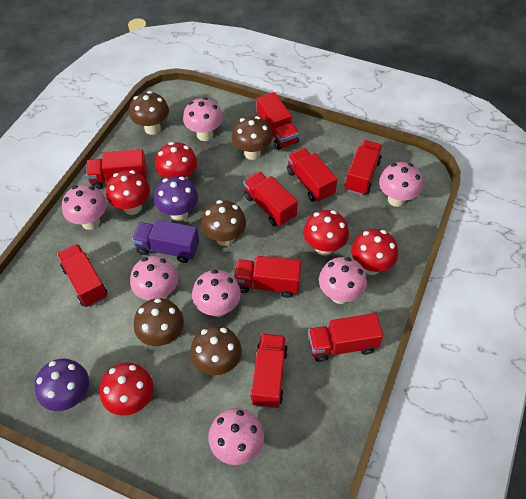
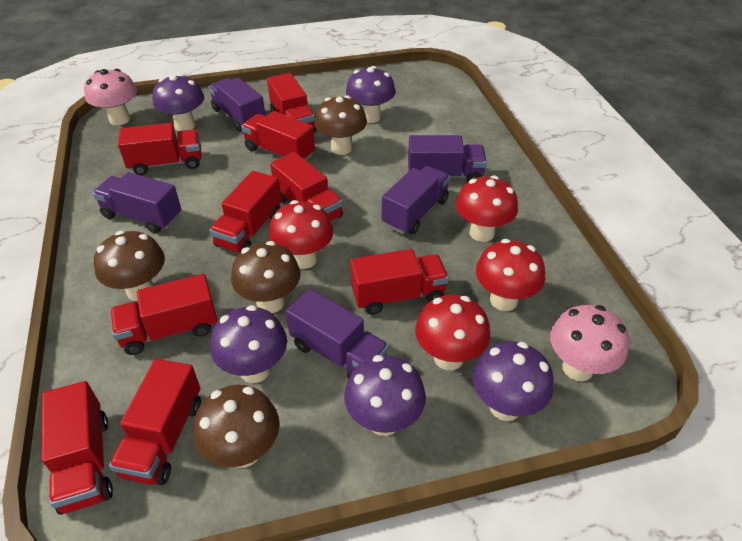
brown mushroom: [129,91,169,135] [133,298,184,346] [190,325,242,375] [201,200,246,246] [232,116,273,160] = 5 -> [94,231,165,301] [194,385,279,468] [231,241,300,313] [314,96,367,155] = 4
pink mushroom: [62,185,107,230] [130,256,178,300] [183,97,223,141] [192,270,241,317] [208,408,264,465] [319,257,367,304] [379,162,423,207] = 7 -> [84,69,137,125] [550,305,629,381] = 2
purple mushroom: [34,359,89,411] [154,176,198,221] = 2 -> [152,74,204,131] [210,305,287,383] [344,355,426,436] [346,66,396,123] [473,342,553,421] = 5
purple truck: [132,220,199,263] = 1 -> [93,172,181,234] [208,77,265,132] [286,289,389,379] [381,166,450,234] [408,135,487,182] = 5
red mushroom: [100,362,153,416] [106,170,150,215] [155,142,197,179] [303,210,349,256] [351,229,398,275] = 5 -> [269,200,333,269] [415,295,490,370] [456,175,518,242] [476,239,545,311] = 4

